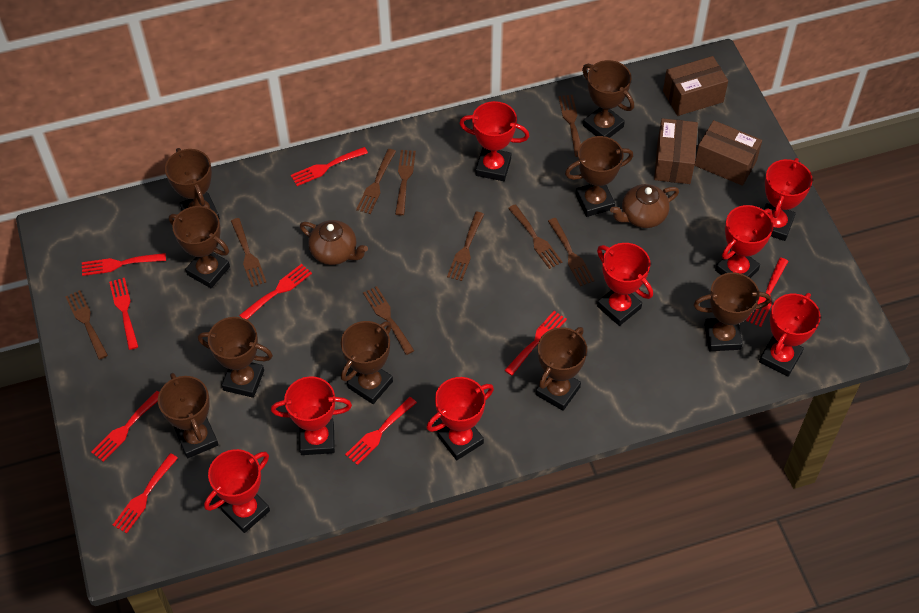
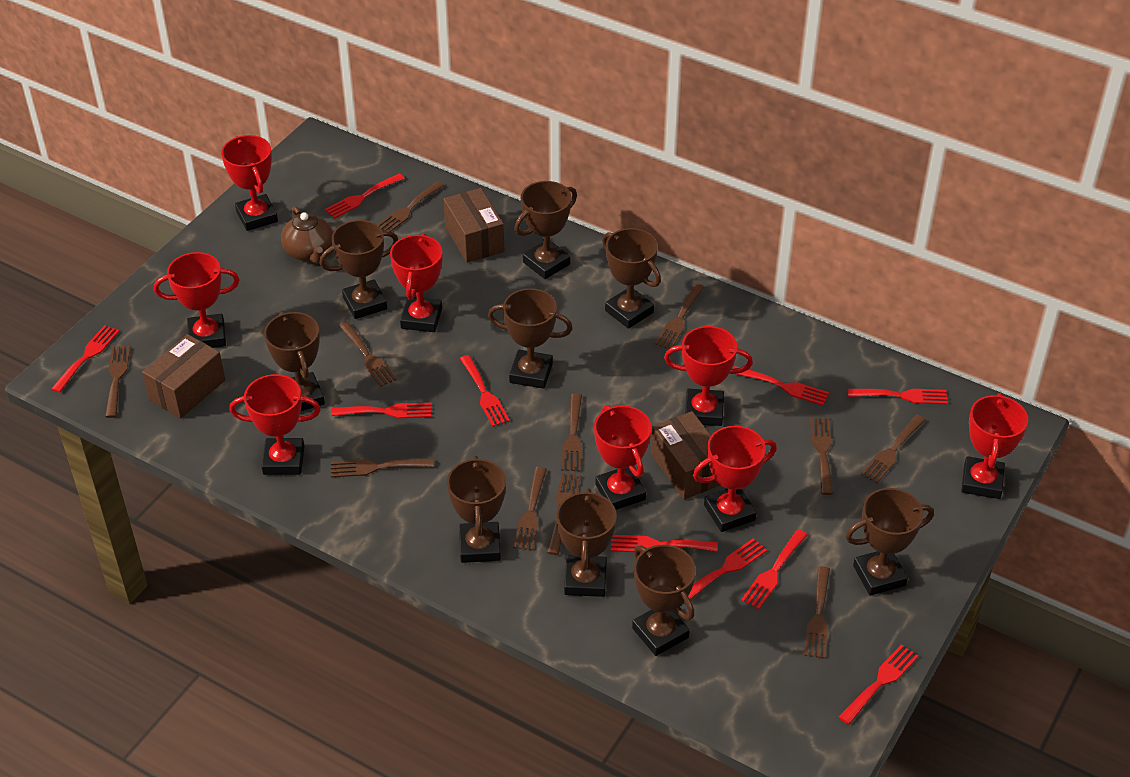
brown fork: [65,290,108,359] [231,218,266,287] [356,149,396,214] [363,286,415,355] [395,150,416,215] [447,212,484,281] [508,204,562,269] [548,218,594,286] [558,95,581,157] = 9 -> [105,346,130,418] [331,458,434,477] [339,321,397,387] [377,181,444,232] [513,467,547,551] [547,473,581,555] [561,393,582,471] [655,284,704,349] [804,566,830,659] [810,417,833,495] [861,415,925,483] = 11
brown teapot: [300,220,368,265] [610,184,679,228] = 2 -> [281,206,333,264] = 1
red fork: [82,253,166,276] [91,391,159,462] [109,278,138,350] [113,453,178,534] [239,264,312,320] [291,147,368,186] [345,397,417,465] [504,311,567,376] [746,257,788,327] = 9 -> [51,325,119,393] [325,173,405,219] [331,403,432,418] [460,355,510,427] [611,535,718,553] [688,538,767,600] [733,366,829,406] [741,530,807,610] [839,644,918,725] [848,389,948,404] = 10

